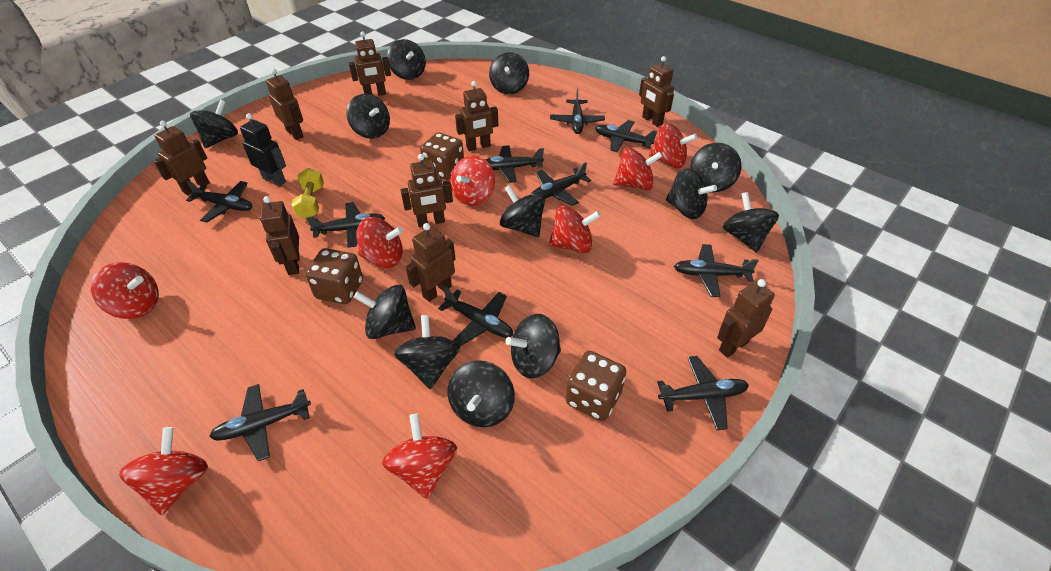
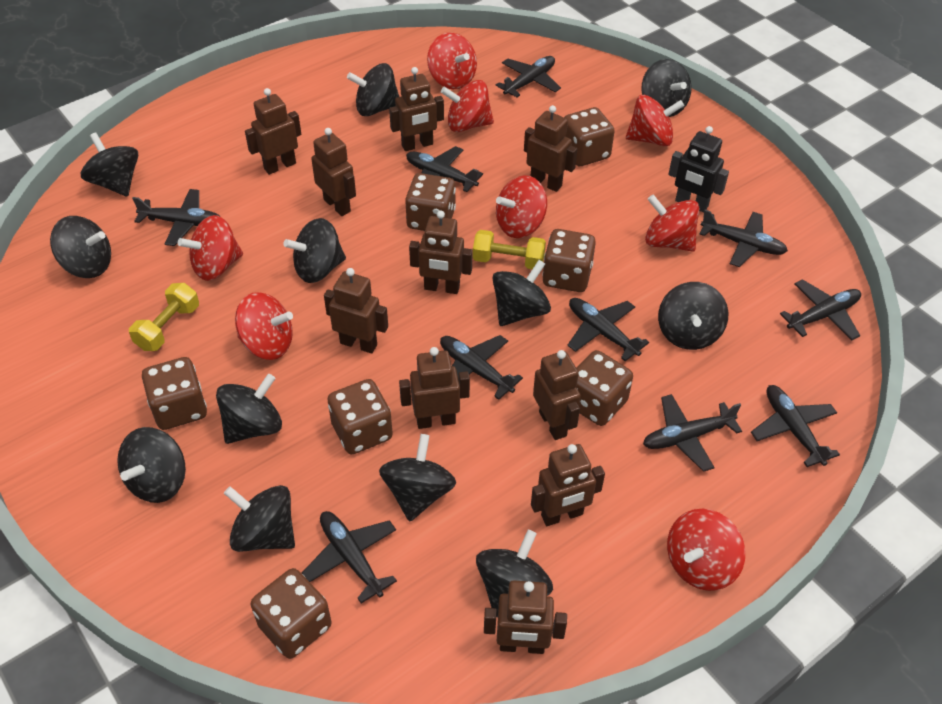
brown dice: [305,248,363,304] [420,132,464,180] [566,351,626,421] = 3 -> [142,357,207,430] [251,568,331,659] [328,379,393,455] [405,173,456,231] [542,229,596,292] [564,107,615,166] [576,350,633,426] = 7
brown robot: [153,120,210,195] [260,196,300,275] [266,69,304,140] [349,31,391,96] [401,154,453,227] [406,223,456,302] [455,81,498,151] [639,56,674,127] [717,279,775,358] = 9 -> [245,88,301,175] [311,128,356,216] [324,268,388,353] [389,67,444,151] [399,347,470,429] [409,211,472,294] [484,580,567,654] [524,105,577,192] [531,444,605,526] [533,350,581,440] = 10
yellow dumbbell: [292,168,324,218] = 1 -> [129,283,199,351] [473,230,546,269] = 2

